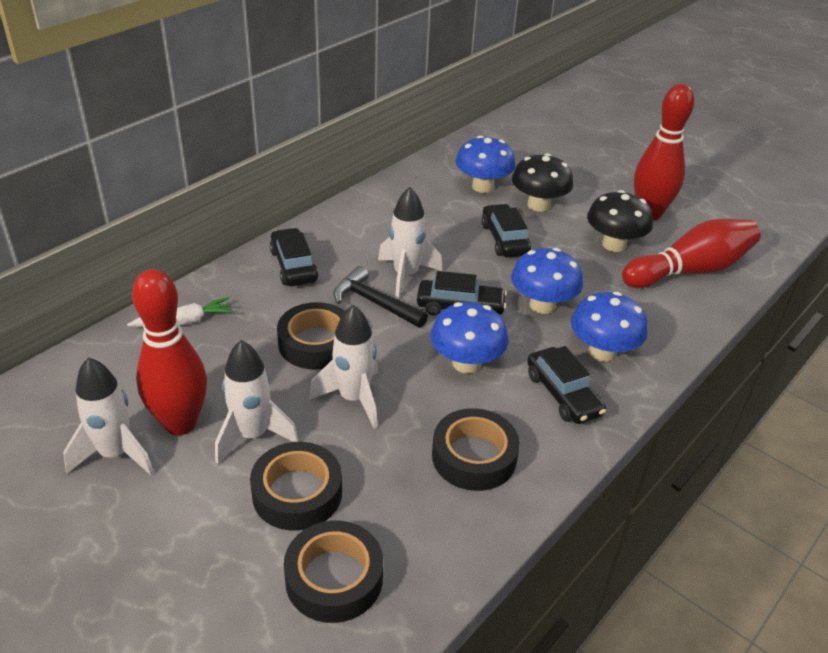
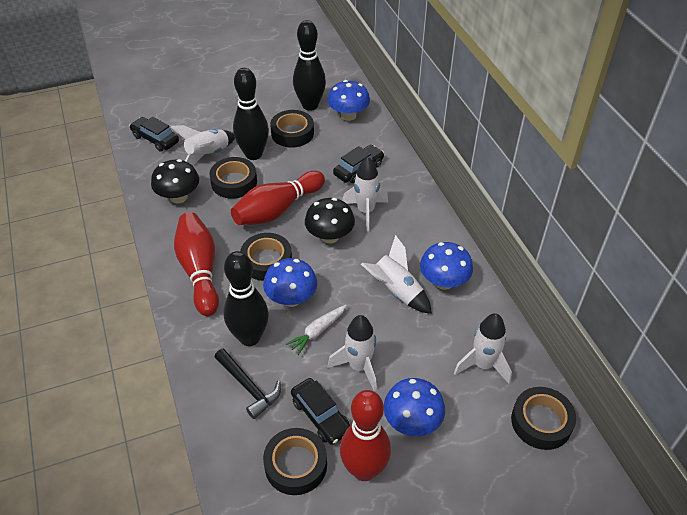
black bowling pin: none = 0 -> [224,251,269,346] [233,68,269,160] [293,20,326,111] = 3
black car: [270,228,318,286] [417,271,507,315] [482,204,531,257] [527,346,606,424] = 4 -> [129,117,179,152] [291,378,350,445] [333,145,384,183] = 3
black tape: [250,442,342,531] [277,302,345,369] [283,520,383,623] [432,408,520,491] = 4 -> [209,157,257,199] [240,233,292,281] [263,428,327,495] [270,110,314,148] [511,387,576,450] = 5
white rocket: [63,357,154,475] [215,340,299,464] [309,305,378,429] [378,187,442,299] = 4 -> [171,125,235,166] [328,315,377,392] [342,157,388,231] [361,235,432,314] [454,313,512,384] = 5

